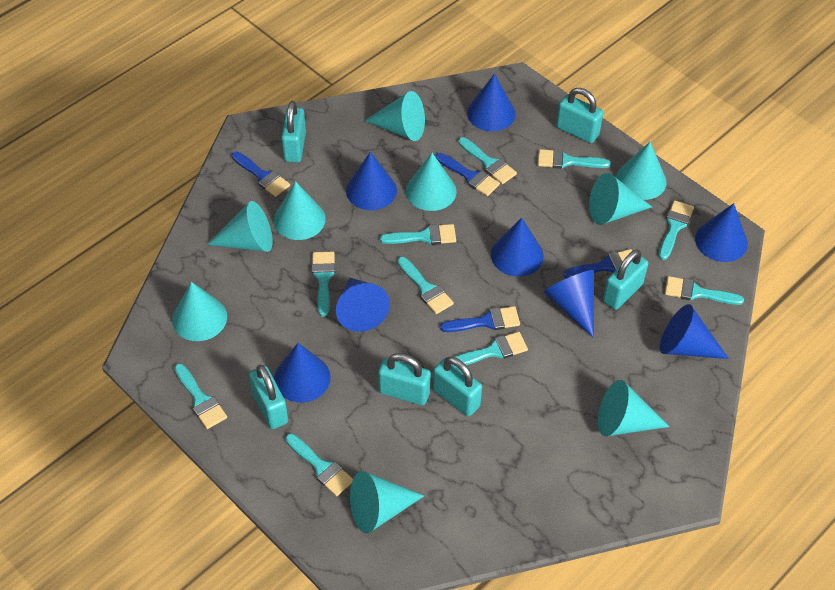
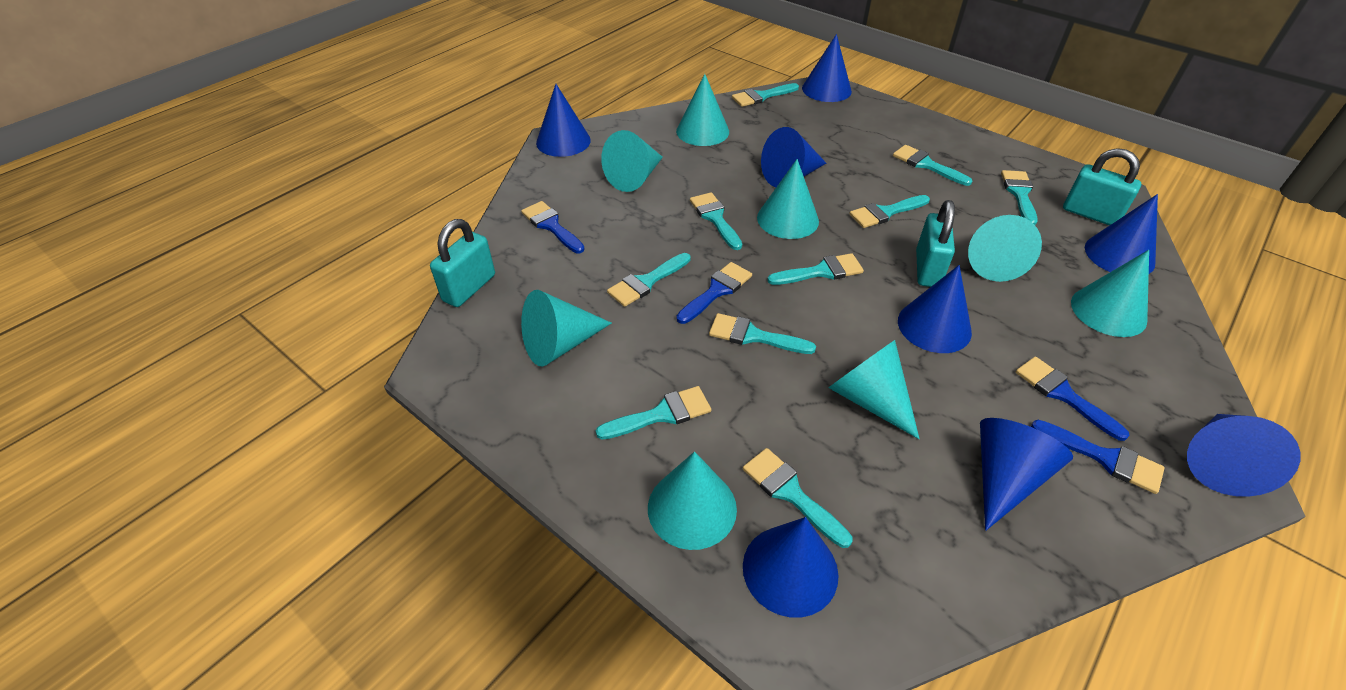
turquoise cone: [172,282,227,341] [207,201,273,252] [274,181,326,240] [350,471,424,533] [365,91,425,141] [406,153,457,211] [589,173,652,225] [598,380,670,436] [616,142,667,200] = 9 -> [521,290,612,367] [601,130,663,192] [648,451,737,550] [676,74,729,146] [757,159,819,239] [828,340,920,439] [968,215,1042,282] [1071,250,1149,337] = 8
turquoise padlock: [249,365,288,429] [281,101,306,162] [378,353,431,405] [433,356,482,416] [556,88,603,143] [603,249,648,310] = 6 -> [430,219,495,307] [916,200,955,287] [1063,148,1141,226] = 3

